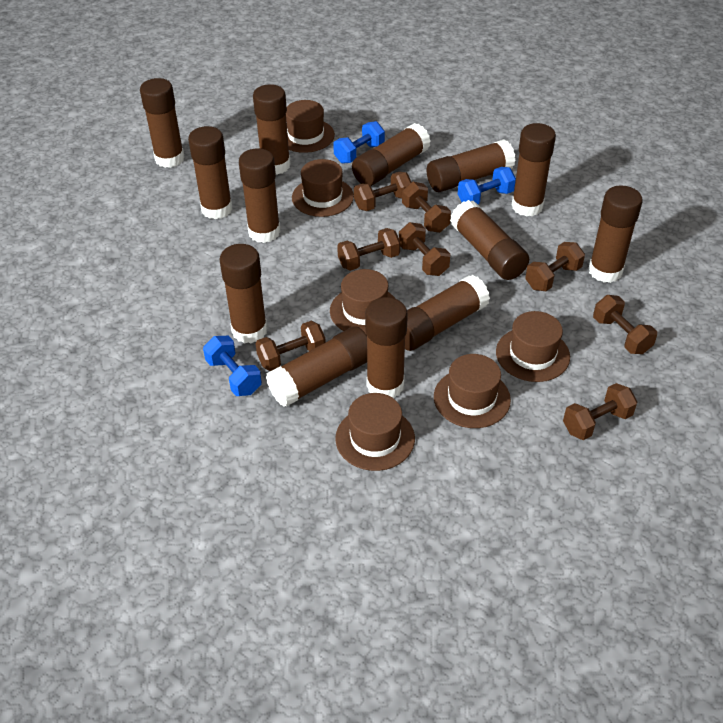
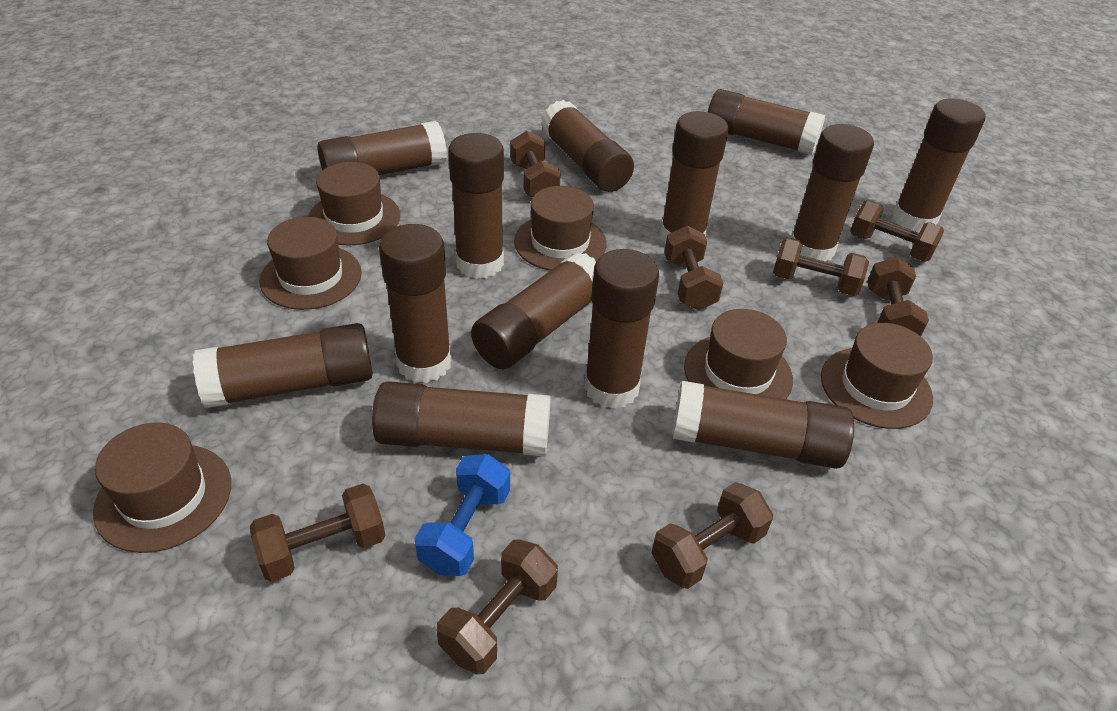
blue dumbbell: [203,336,262,396] [333,121,385,164] [458,167,516,204] = 3 -> [414,454,510,576] = 1

